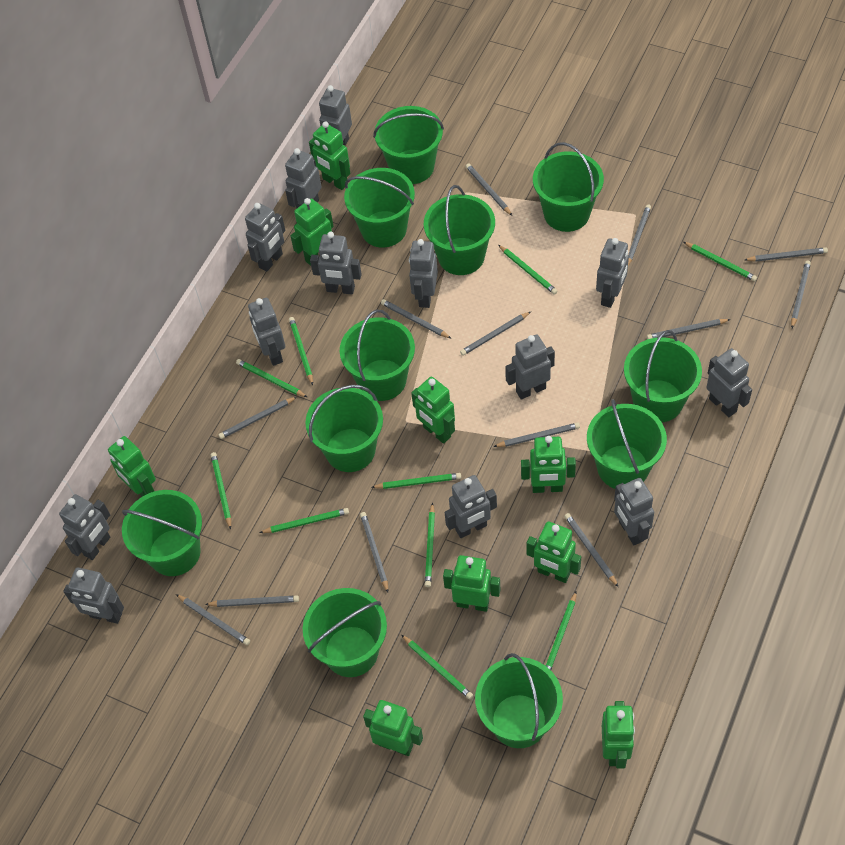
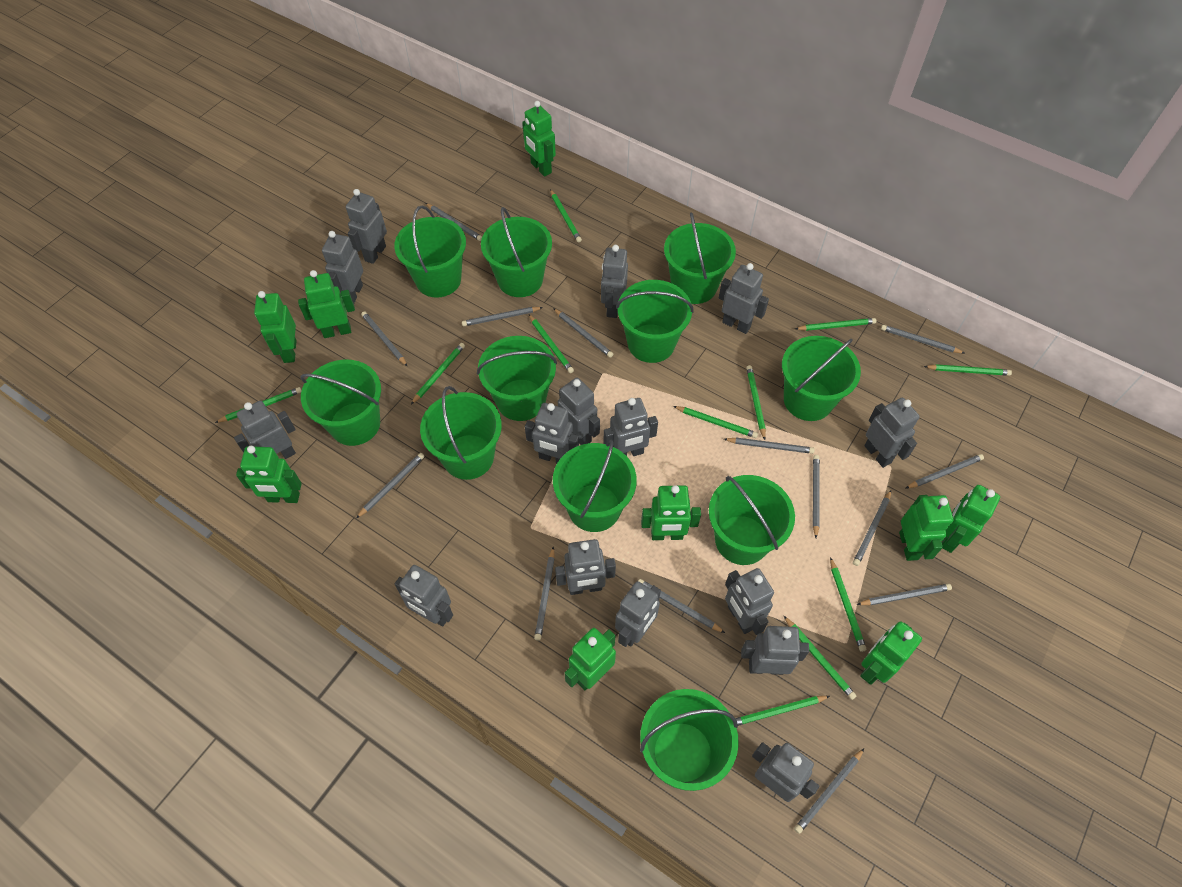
green pencil: [211,452,231,530] [236,359,307,397] [259,508,349,533] [289,317,313,385] [371,473,461,489] [401,635,473,699] [425,502,435,587] [498,245,558,295] [546,591,577,670] [684,242,757,281] = 10 -> [215,387,302,423] [411,343,465,404] [529,314,574,373] [550,189,582,242] [673,406,758,438] [735,696,830,726] [746,365,766,440] [784,616,856,700] [795,318,876,331] [830,557,866,652] [924,364,1012,376] = 11
grey pencil: [176,594,250,645] [205,596,299,607] [218,397,297,439] [360,512,388,592] [381,299,452,339] [460,312,530,356] [466,163,512,216] [493,422,580,447] [564,513,618,587] [628,204,651,266] [647,319,731,339] [745,247,828,262] [791,260,811,328] = 13 -> [356,453,425,518] [361,311,407,366] [425,203,482,241] [462,307,543,326] [534,546,555,641] [553,308,613,358] [638,579,725,633] [724,437,815,454] [794,749,864,834] [813,455,820,538] [853,490,891,566] [857,584,952,605] [881,325,964,353] [905,454,984,489] = 14
grey robot: [59,494,110,560] [63,567,124,624] [245,203,285,272] [248,298,285,366] [285,148,322,209] [310,232,362,294] [319,85,352,145] [409,239,438,308] [445,475,497,538] [505,335,555,400] [596,238,629,308] [614,478,654,545] [706,348,752,417] = 13 -> [234,401,296,459] [322,231,363,303] [346,189,387,264] [395,565,453,626] [525,403,579,464] [555,539,616,595] [558,378,600,445] [601,245,628,318] [603,398,658,456] [615,581,661,647] [719,263,769,334] [725,568,774,635] [741,626,809,675] [752,742,819,802] [864,398,920,468] = 15

